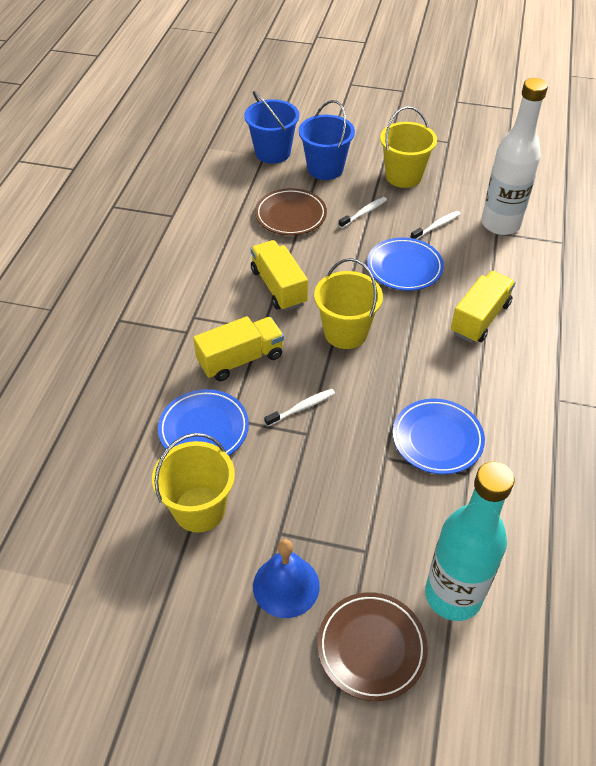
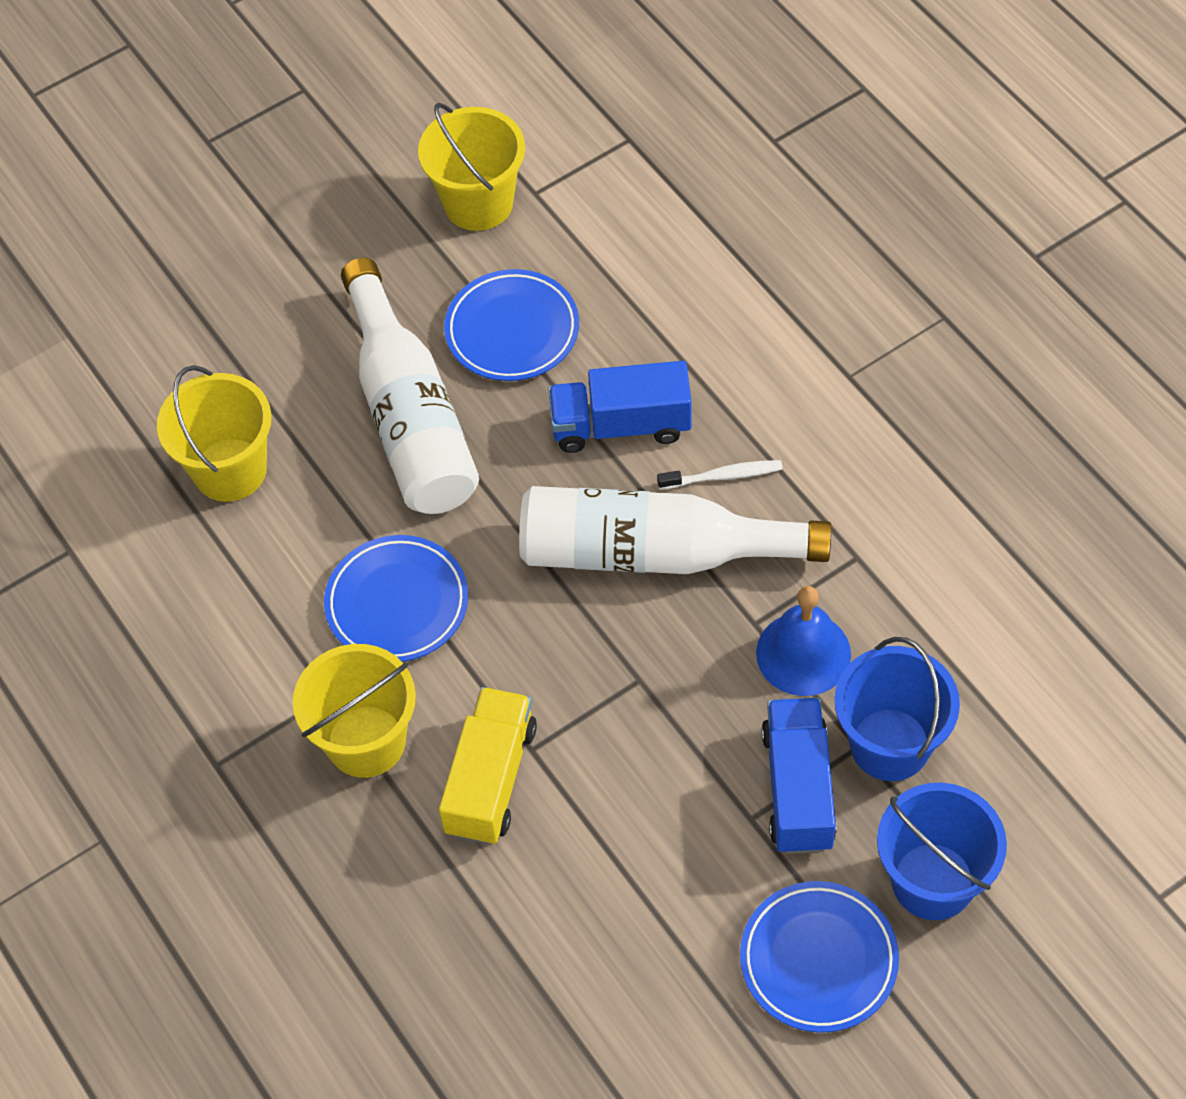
blue truck: none = 0 -> [548,361,692,453] [761,698,837,854] = 2
brown plate: [255,188,327,235] [317,592,428,701] = 2 -> none = 0
turquoise bottle: [425,461,514,621] = 1 -> none = 0
white bottle: [481,78,548,235] = 1 -> [341,258,479,514] [519,486,831,574] = 2
white toothbrush: [264,389,335,426] [339,197,387,228] [410,211,461,239] = 3 -> [657,460,783,489] = 1
yellow truck: [193,316,284,381] [251,240,308,311] [451,271,516,343] = 3 -> [439,687,537,845] = 1

